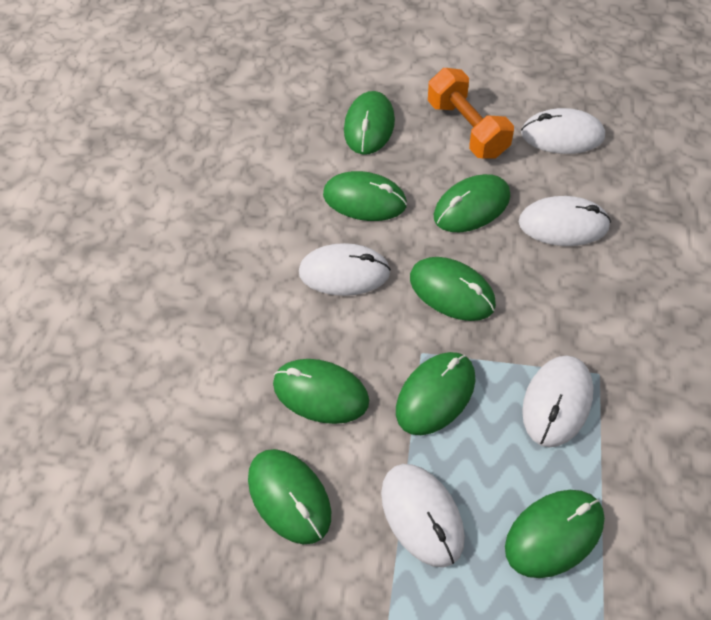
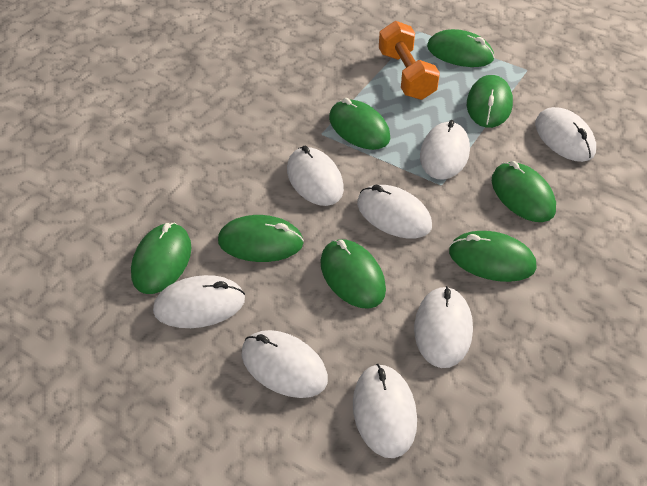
white mouse: [299,243,391,296] [381,464,465,567] [519,196,611,246] [521,108,605,154] [522,355,593,447] = 5 -> [153,275,245,328] [241,330,328,398] [287,146,344,206] [353,364,417,458] [357,185,432,239] [414,286,473,368] [420,120,470,180] [535,107,596,162] = 8

